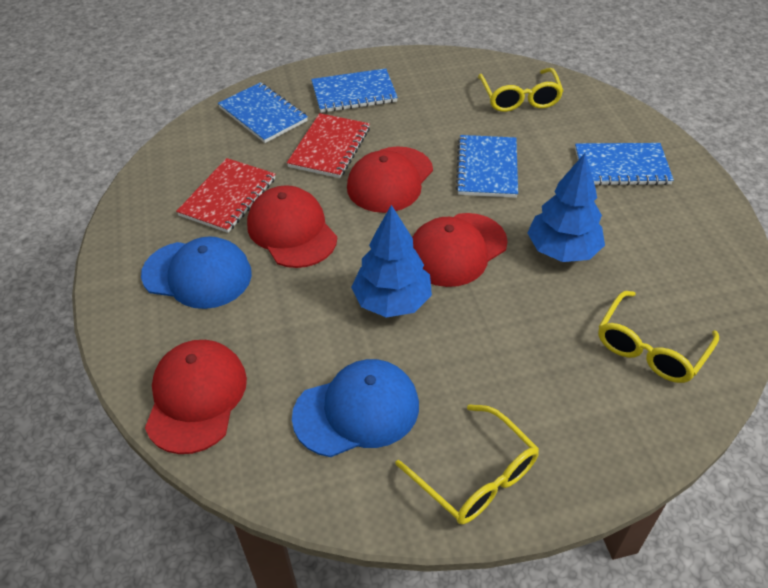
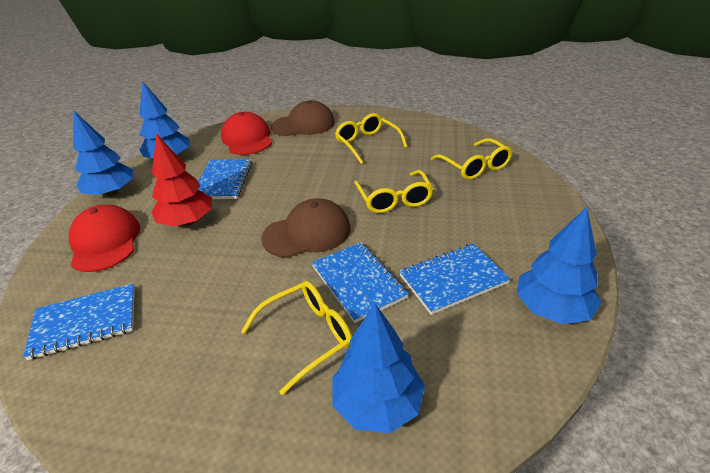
blue cap: [141,236,252,309] [292,359,419,457] = 2 -> none = 0
blue tree: [351,205,432,317] [527,153,605,262] = 2 -> [73,111,133,197] [139,81,190,158] [332,303,425,433] [517,207,601,324] = 4
brown cap: none = 0 -> [261,198,351,258] [271,100,335,136] = 2
red cap: [145,340,247,454] [247,185,337,268] [347,146,433,213] [412,213,508,287] = 4 -> [69,205,140,272] [221,112,272,155] = 2
red notebook: [176,158,275,233] [287,113,370,178] = 2 -> none = 0
red tree: none = 0 -> [151,134,212,226] = 1
yellow glasses: [395,404,539,524] [478,68,564,112] [598,291,719,383] = 3 -> [241,281,352,395] [335,113,407,164] [354,170,433,213] [431,138,513,180] = 4

